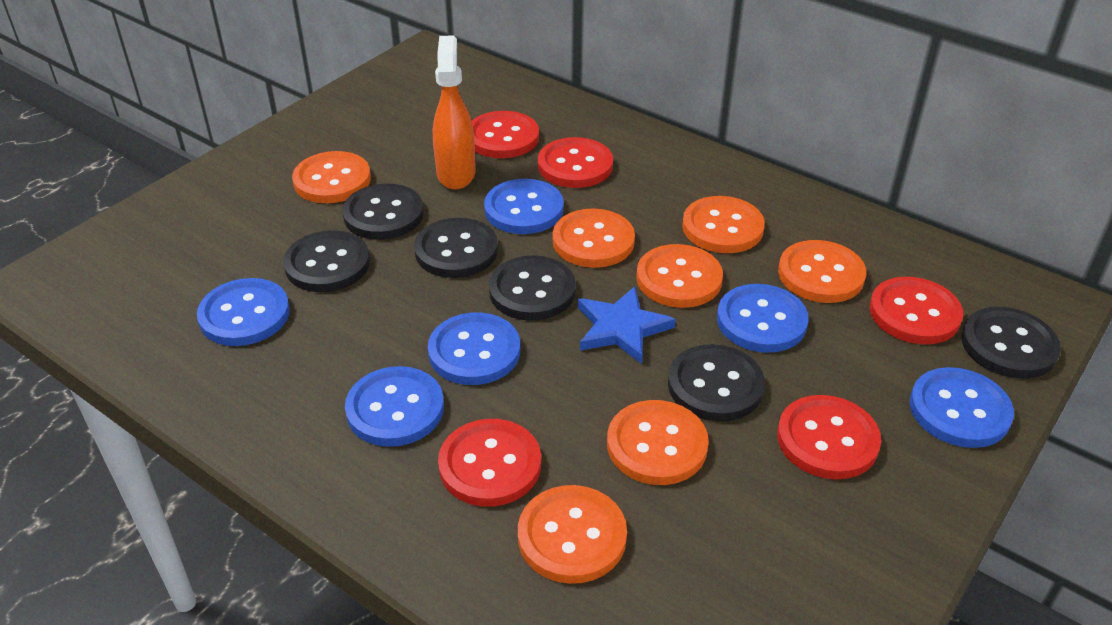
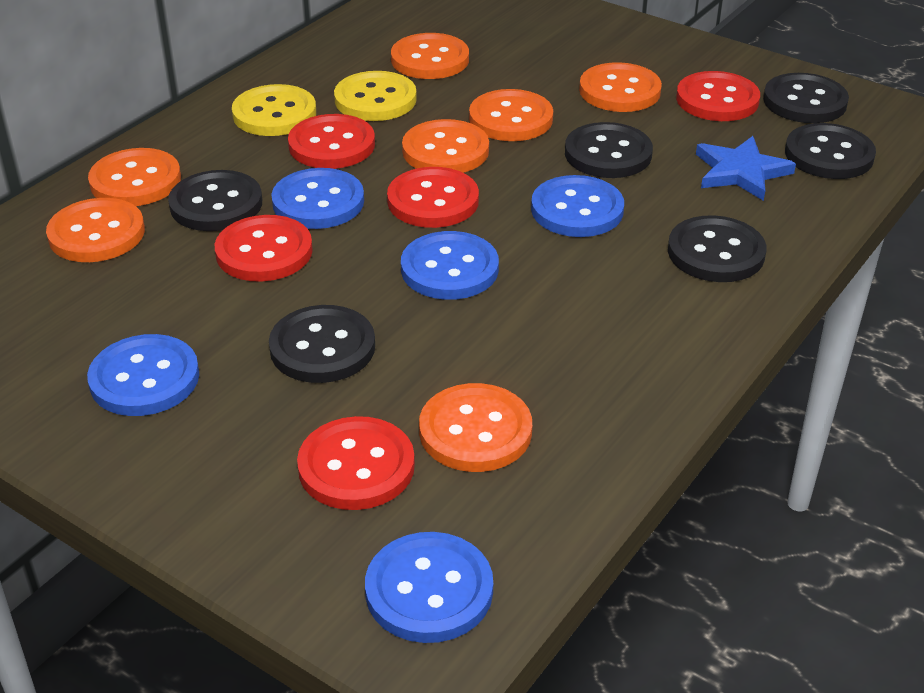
blue button: [197,278,290,346] [345,366,444,447] [428,313,520,385] [484,179,564,234] [717,284,809,353] [910,367,1014,448] = 6 -> [87,334,199,416] [271,168,364,229] [365,532,493,643] [401,231,499,300] [531,175,624,237] = 5
orange spray bottle: [433,35,476,190] = 1 -> none = 0
yellow button: none = 0 -> [232,84,316,136] [334,71,417,121] = 2

